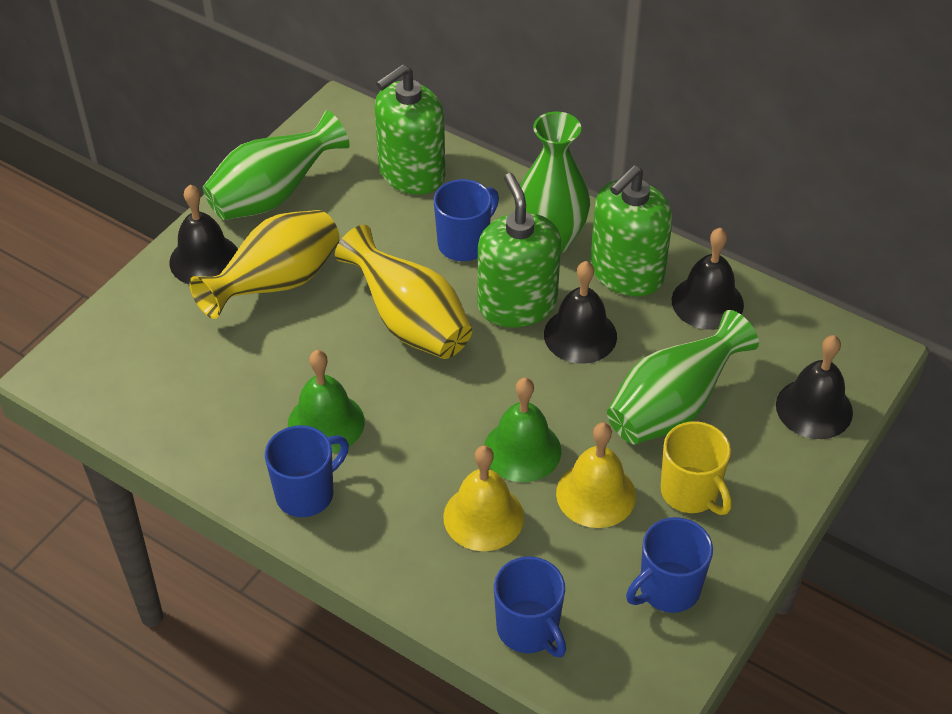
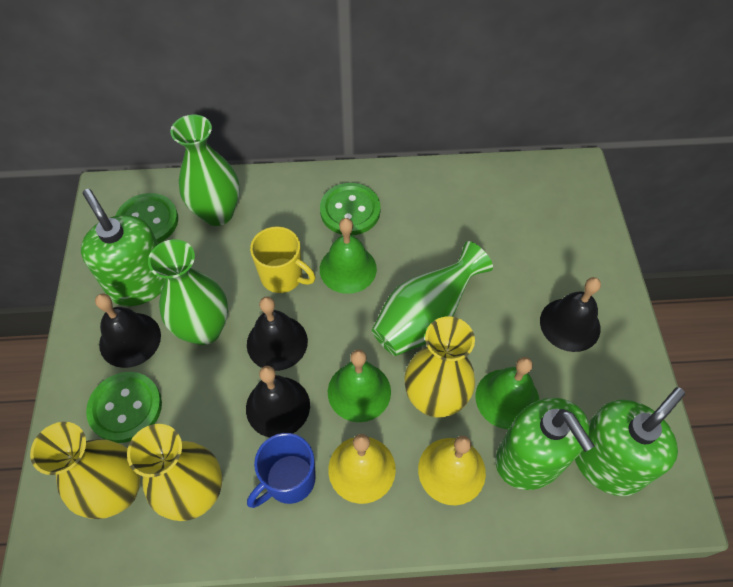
blue mug: [265,425,349,517] [434,179,499,261] [494,556,566,657] [626,517,713,613] = 4 -> [247,433,315,508] = 1
green bell: [288,350,364,453] [484,378,561,482] = 2 -> [320,218,377,294] [328,349,391,422] [476,357,539,429] = 3
green button: none = 0 -> [86,372,162,443] [116,193,178,244] [320,183,381,235] = 3
yellow vase: [190,210,340,319] [335,225,472,359] = 2 -> [30,422,140,519] [127,424,222,521] [404,316,475,418] = 3

